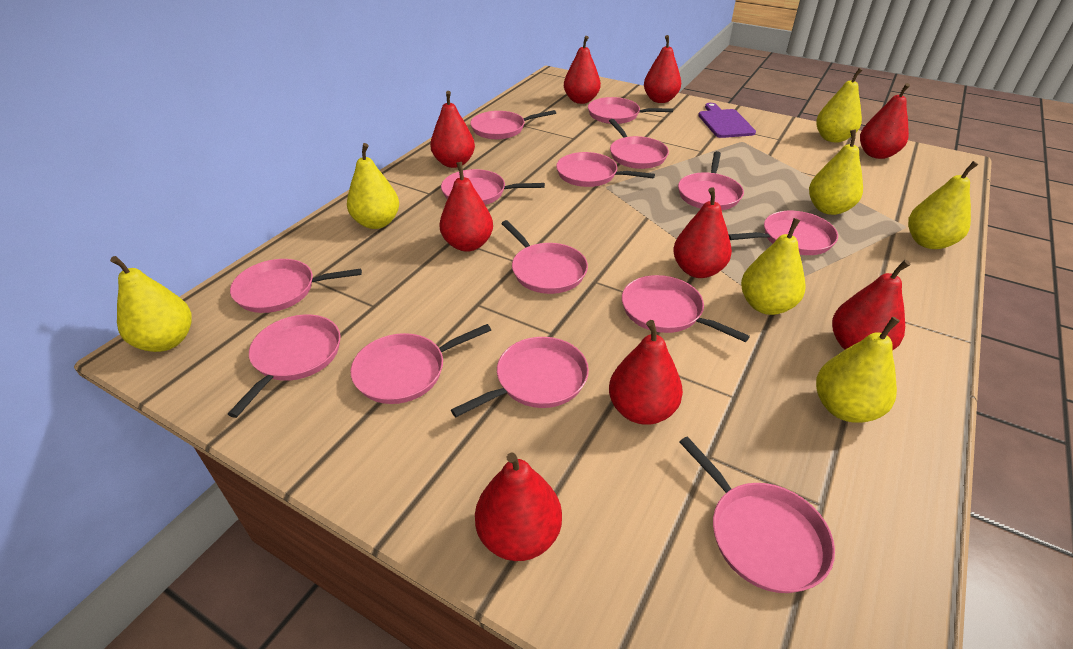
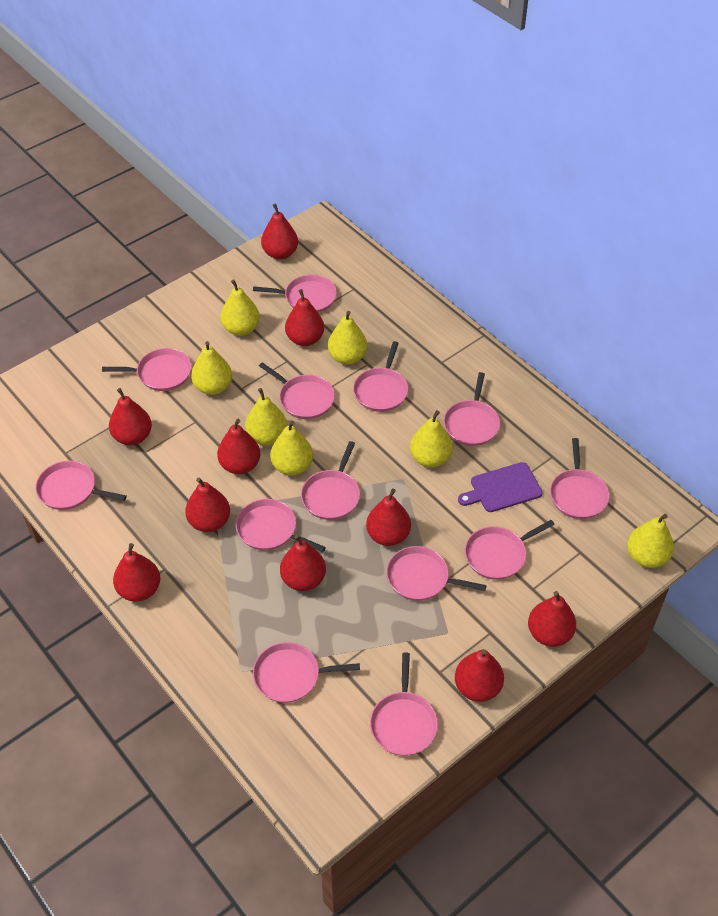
pink pan: [228,314,341,418] [230,259,362,313] [350,324,491,404] [441,169,545,205] [451,337,589,417] [470,110,556,139] [501,220,588,294] [556,152,655,187] [588,97,673,124] [609,119,669,169] [622,275,750,342] [678,151,744,210] [680,436,835,593] [728,211,838,255] = 14 -> [35,461,127,510] [102,348,192,391] [236,499,326,552] [253,275,337,313] [253,642,360,703] [259,362,335,419] [301,441,360,520] [353,341,408,412] [370,653,438,756] [386,546,487,601] [444,372,500,446] [465,520,555,580] [550,438,610,519] = 13
red pear: [430,91,475,168] [439,162,493,252] [475,453,562,561] [564,36,601,104] [609,320,683,425] [644,35,681,103] [673,187,732,278] [832,260,911,351] [860,83,910,159] = 9 -> [109,388,152,445] [113,543,160,602] [185,478,230,532] [217,419,260,474] [261,203,298,260] [280,534,326,591] [285,289,324,346] [366,488,411,546] [455,649,504,702] [528,591,576,647] = 10

